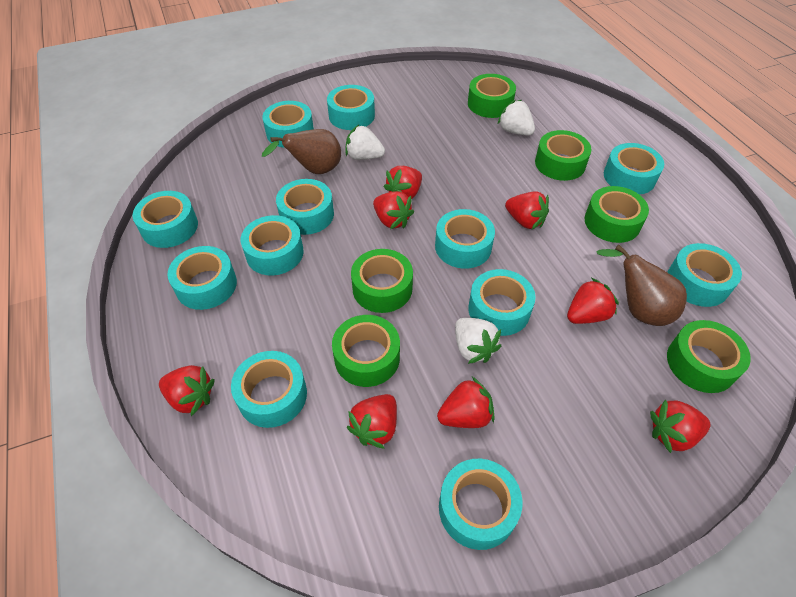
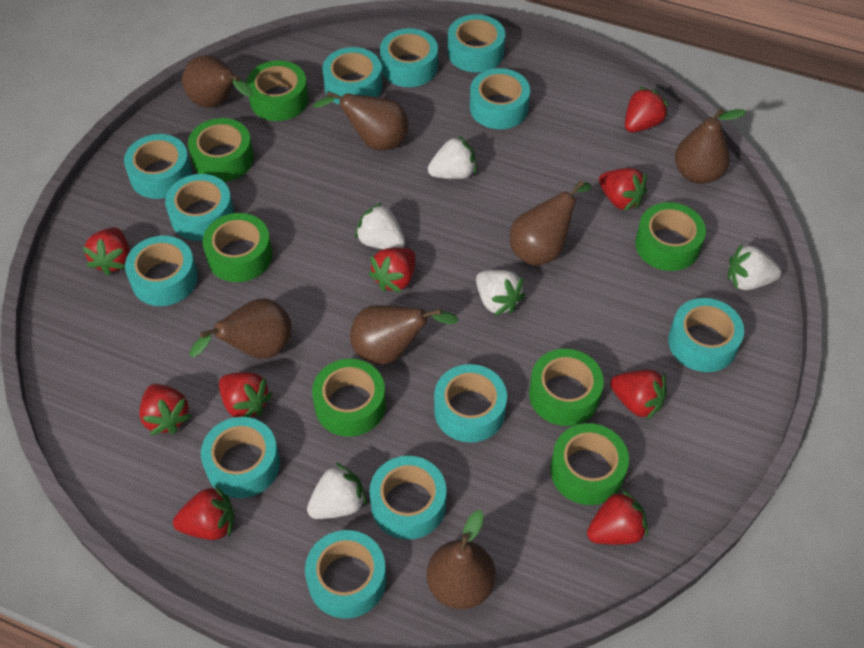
brown pear: [262,129,341,174] [596,245,687,326] = 2 -> [182,55,253,108] [190,298,292,359] [313,91,409,150] [350,305,458,365] [427,510,496,609] [510,180,592,266] [675,108,746,184] = 7
green tape: [332,315,400,387] [351,249,413,313] [468,74,516,118] [535,130,592,181] [584,186,649,243] [667,320,751,393] = 6 -> [188,118,254,182] [203,213,273,282] [246,60,308,121] [312,359,386,437] [529,349,604,426] [550,423,629,505] [635,202,706,271] = 7
red strawberry: [159,365,215,416] [347,394,397,449] [373,191,414,229] [384,166,422,199] [437,377,494,428] [505,191,549,229] [567,278,619,324] [650,400,711,453] = 8 -> [82,227,130,276] [139,384,192,435] [173,485,234,540] [219,372,272,418] [368,248,415,293] [587,489,648,545] [599,168,647,211] [610,370,667,420] [625,87,668,133] = 9
white strawberry: [346,125,385,160] [455,318,501,364] [497,100,535,136] = 3 -> [307,462,367,519] [355,203,405,249] [428,135,477,179] [476,270,525,316] [728,244,782,290] = 5

